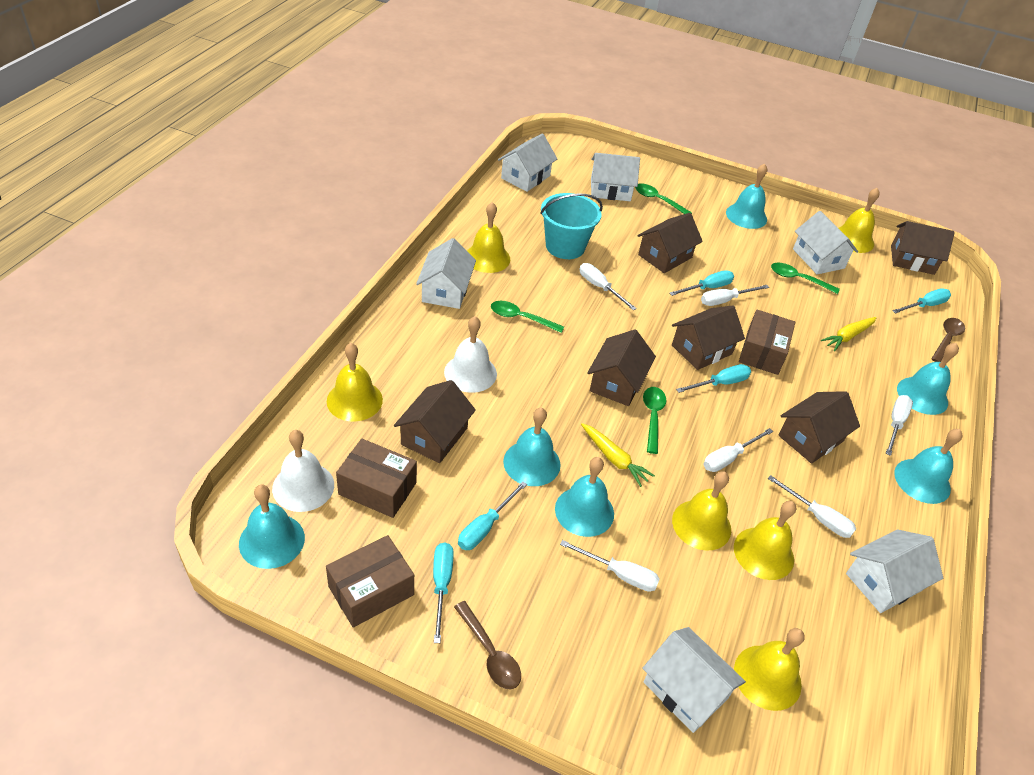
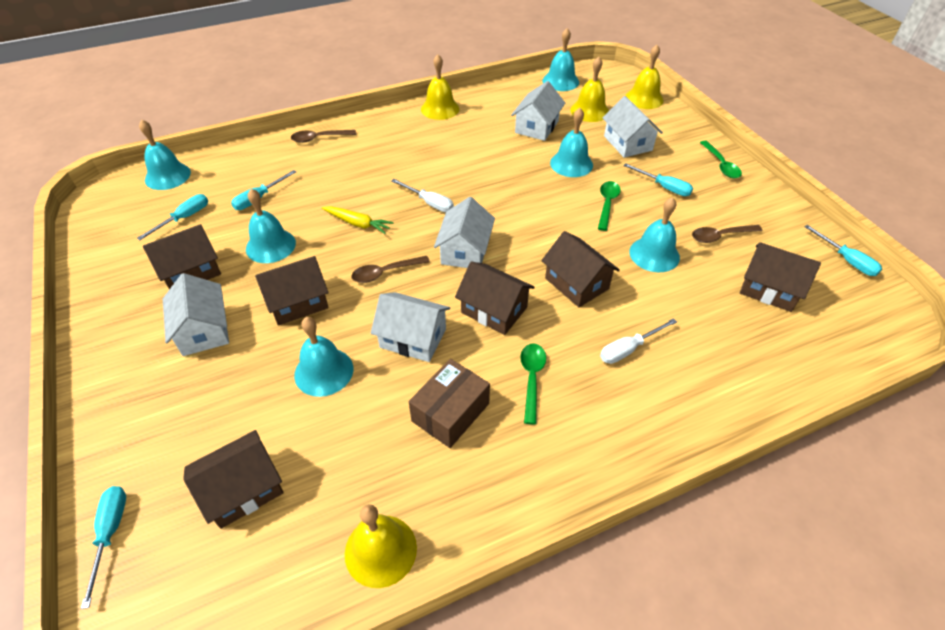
brown box: [326,535,414,628] [336,439,417,518] [739,310,795,375] = 3 -> [409,359,490,448] = 1
brown spoon: [454,601,521,689] [931,318,965,362] = 2 -> [291,130,356,143] [351,256,430,283] [692,225,763,243] = 3
green spoon: [491,301,564,333] [635,183,692,214] [643,387,666,454] [771,263,840,294] = 4 -> [520,343,546,425] [598,181,621,231] [700,141,742,178] = 3
turquoise bucket: [540,193,603,259] = 1 -> none = 0
white bell: [272,430,334,512] [444,316,497,393] = 2 -> none = 0
white house: [416,238,476,309] [498,134,557,192] [591,153,640,201] [642,627,746,733] [793,211,858,274] [846,530,943,613] = 6 -> [163,273,229,356] [371,292,450,362] [434,197,495,268] [511,81,565,141] [603,96,663,158] = 5
white screwdriver: [560,540,660,592] [580,263,637,310] [701,285,769,306] [703,428,773,472] [768,475,856,538] [886,395,913,456] = 6 -> [392,179,454,212] [600,318,677,364] = 2
yellow bell: [327,343,383,422] [467,202,510,273] [672,471,731,551] [734,501,796,580] [734,628,804,711] [839,188,880,253] = 6 -> [345,504,417,588] [421,54,460,120] [570,57,609,122] [625,45,664,109] = 4
yellow carrot: [581,423,655,487] [821,317,877,351] = 2 -> [322,206,394,234] = 1

